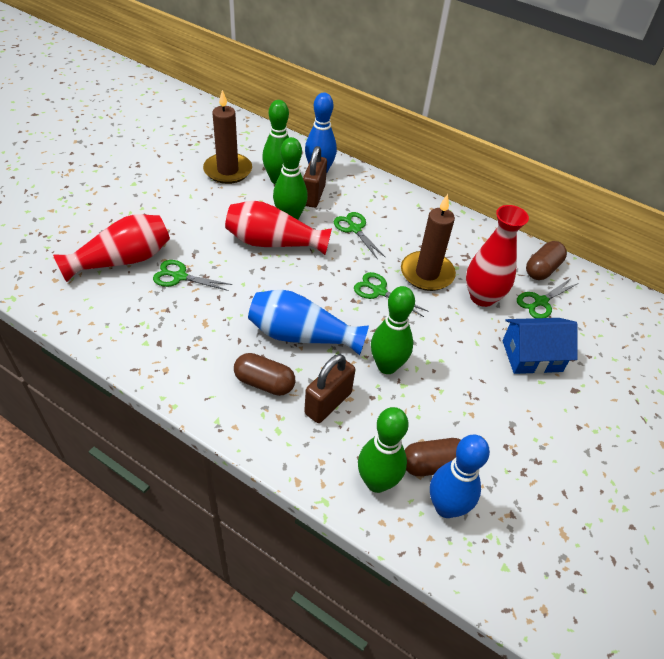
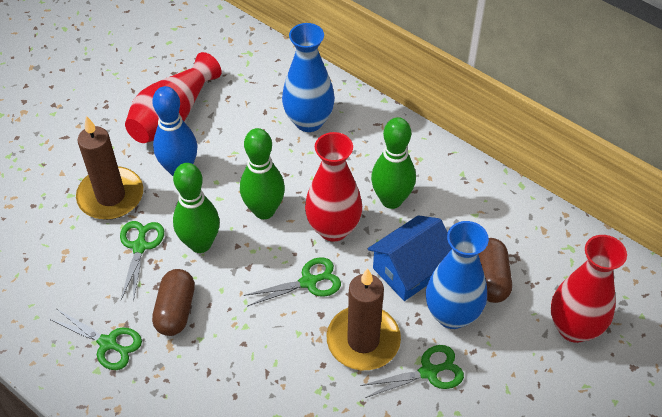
blue bowling pin: [305,92,337,174] [430,434,490,518] = 2 -> [152,86,197,176] = 1
blue vase: [248,290,369,356] = 1 -> [282,23,335,132] [426,221,489,329] = 2
brown capsule: [234,353,295,396] [405,438,461,476] [526,241,567,280] = 3 -> [152,269,195,336] [478,238,512,303] = 2
brown padlock: [303,146,327,208] [304,354,355,423] = 2 -> none = 0
green bowling pin: [262,100,289,184] [273,137,308,220] [358,407,409,493] [371,286,415,374] = 4 -> [173,163,220,253] [240,128,285,219] [371,117,416,209] = 3

